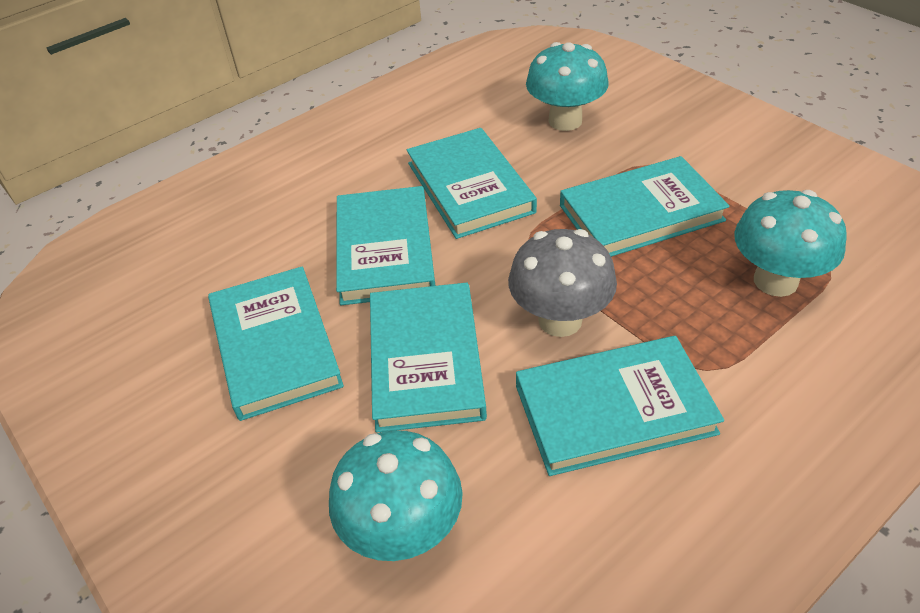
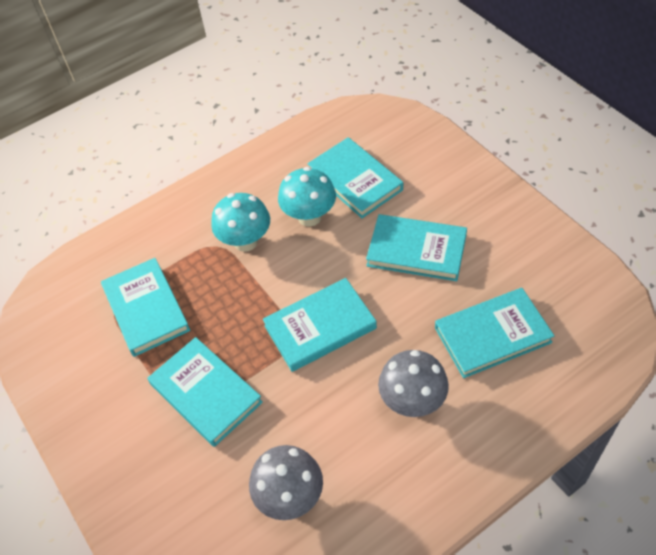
grey mushroom: [508,229,617,337] = 1 -> [249,445,323,520] [378,350,449,417] = 2
turquoise mushroom: [329,430,463,561] [526,42,609,131] [734,190,847,297] = 3 -> [211,193,270,252] [278,167,336,227] = 2

